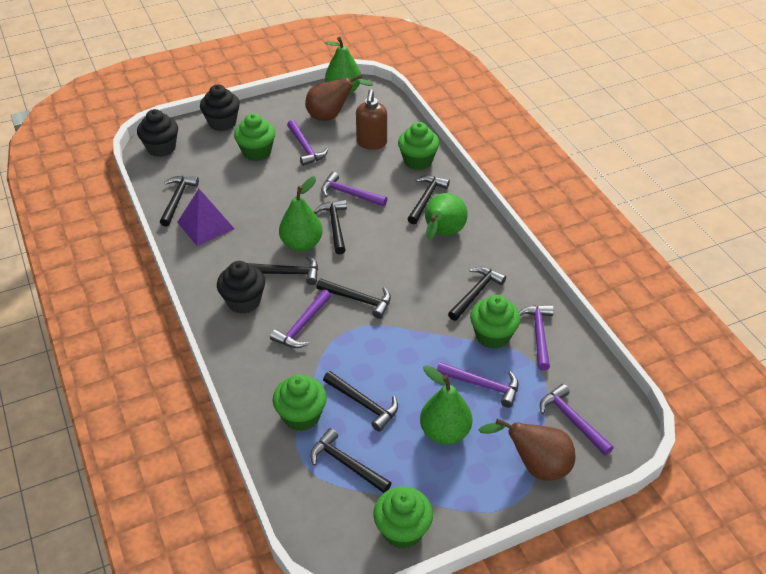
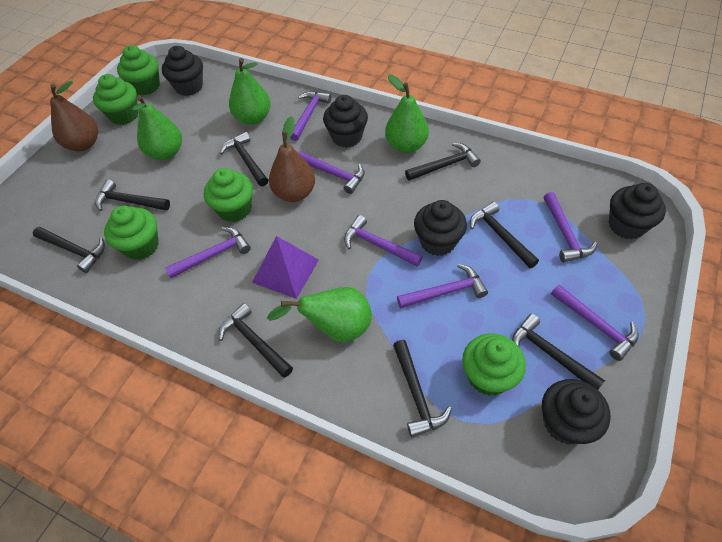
black cupcake: [137,109,178,157] [200,84,240,131] [217,261,265,314] = 3 -> [162,46,203,96] [323,95,368,148] [414,200,467,256] [542,379,610,445] [609,183,666,239] = 5
brown soap dispenser: [356,89,387,150] = 1 -> none = 0
purple hammer: [270,289,331,348] [287,120,328,166] [321,172,387,207] [437,362,519,408] [519,305,554,371] [540,384,614,456] = 6 -> [165,227,251,278] [290,91,331,141] [298,151,365,194] [344,215,423,266] [397,264,488,308] [544,192,597,262] [551,284,639,361] = 7

